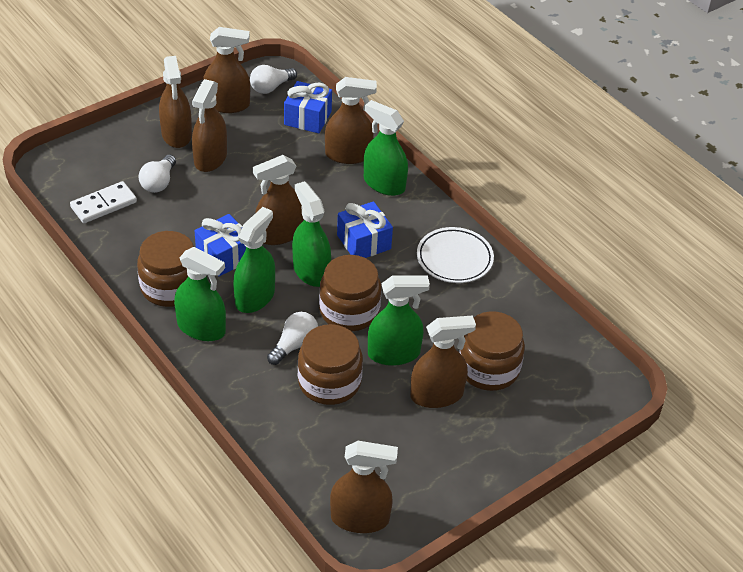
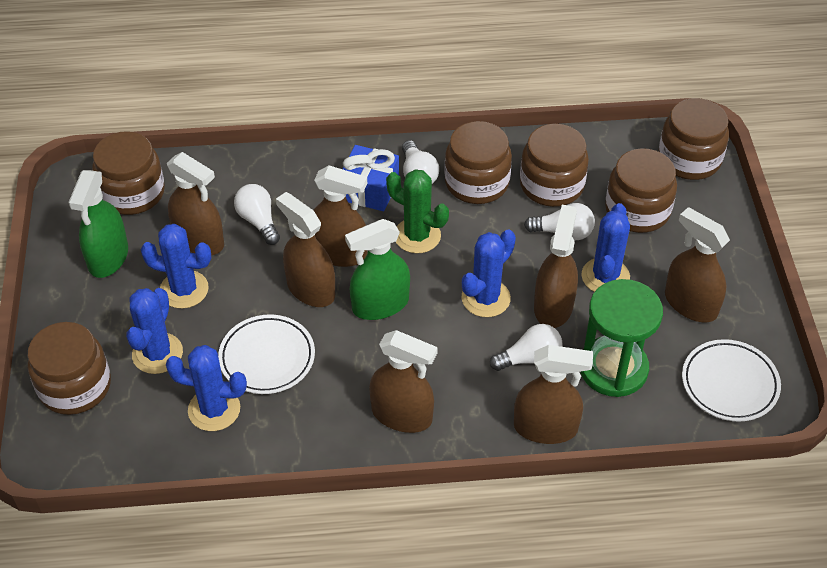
blue cactus: none = 0 -> [126,288,183,374] [141,224,211,309] [166,345,247,431] [462,229,516,317] [581,203,630,292] = 5
blue gift: [195,214,246,277] [284,81,332,133] [337,201,393,258] = 3 -> [343,145,399,211] = 1
brown jar: [137,231,194,307] [298,324,363,405] [319,255,381,331] [459,311,525,391] = 4 -> [28,322,111,415] [92,131,165,215] [444,121,512,204] [520,124,589,207] [605,148,677,233] [658,98,729,180] = 6
green cactus: none = 0 -> [386,169,449,253] = 1
green hourglass: none = 0 -> [581,279,663,397] = 1
green spray bottle: [174,247,226,341] [233,207,275,313] [292,181,331,287] [364,100,408,196] [368,275,430,366] = 5 -> [68,170,128,278] [345,219,410,320] = 2
white domino: [70,181,137,223] = 1 -> none = 0
white light bulb: [138,155,176,193] [250,65,297,94] [267,312,318,365] = 3 -> [234,184,280,245] [402,140,439,184] [490,324,562,371] [524,203,595,240] = 4
white plate: [417,227,494,283] = 1 -> [218,315,315,394] [682,339,781,422] = 2

